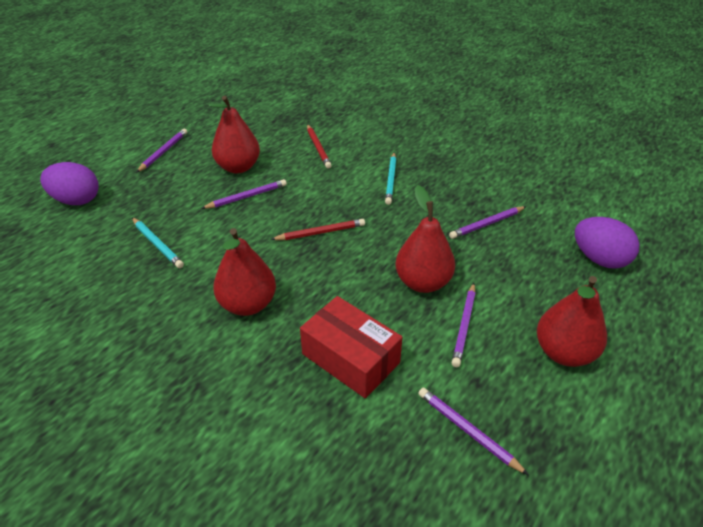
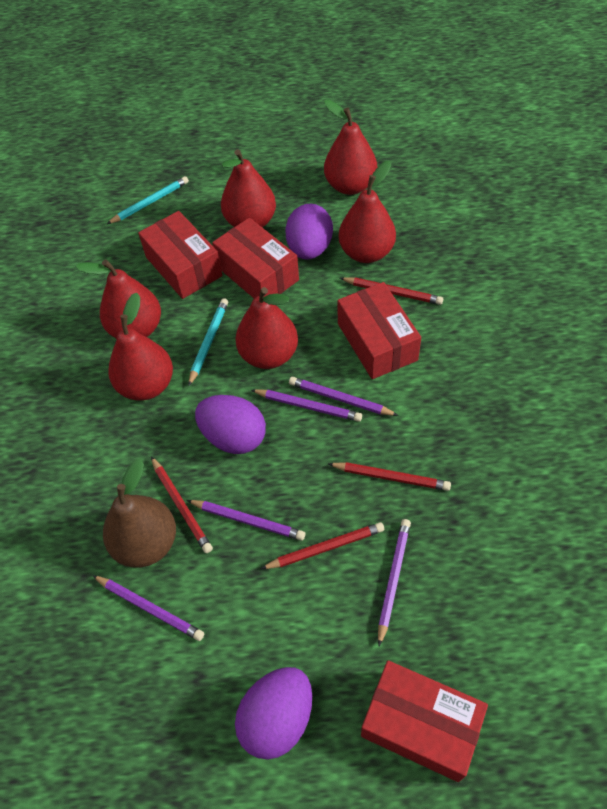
brown pear: none = 0 -> [103,459,176,567] = 1
purple egg: [40,162,99,205] [575,217,639,269] = 2 -> [195,395,266,454] [235,667,312,760] [285,204,333,260] = 3
red box: [300,296,402,398] = 1 -> [138,211,222,299] [212,218,299,299] [337,282,421,379] [361,661,488,782] = 4
red pear: [208,96,260,173] [213,228,276,316] [396,185,455,293] [537,276,607,367] = 4 -> [76,259,161,339] [108,293,173,401] [221,149,276,228] [235,287,298,369] [324,100,377,195] [338,161,396,263] = 6
red pencil: [271,219,365,240] [307,124,332,169] = 2 -> [151,456,213,553] [261,522,384,569] [328,462,451,491] [340,277,443,305] = 4

